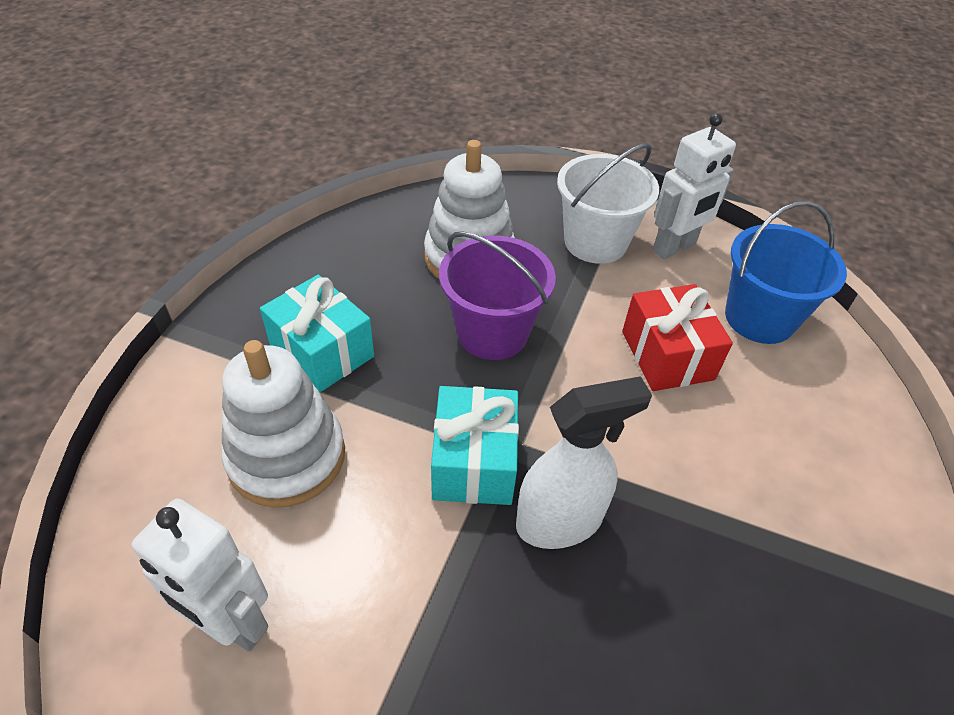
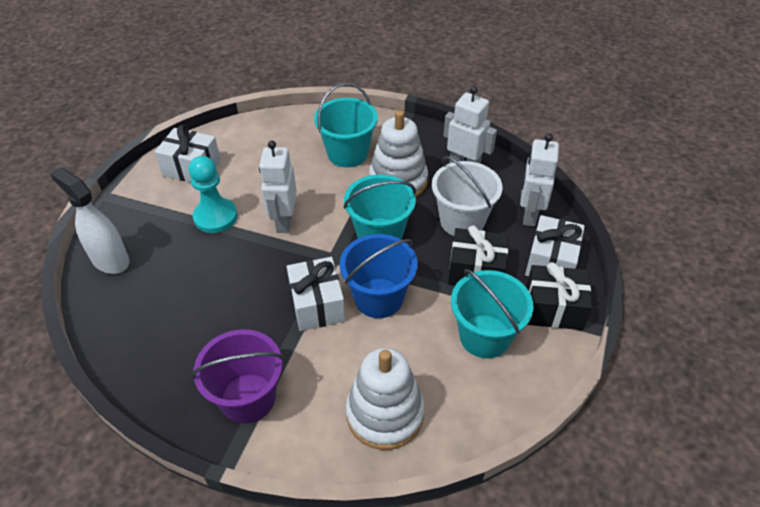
black gift: none = 0 -> [448,225,509,286] [526,262,592,330] = 2
red gift: [622,284,733,391] = 1 -> none = 0
turquoise bucket: none = 0 -> [314,83,378,167] [344,174,416,240] [451,269,533,358] = 3
turquoise gift: [260,275,374,392] [431,386,519,505] = 2 -> none = 0
turquoise pawn: none = 0 -> [189,156,237,233] = 1
white gift: none = 0 -> [155,125,221,182] [287,257,345,331] [525,215,585,277] = 3
white robot: [131,498,268,652] [653,113,736,259] = 2 -> [259,140,297,233] [443,86,497,164] [520,133,559,227] = 3

